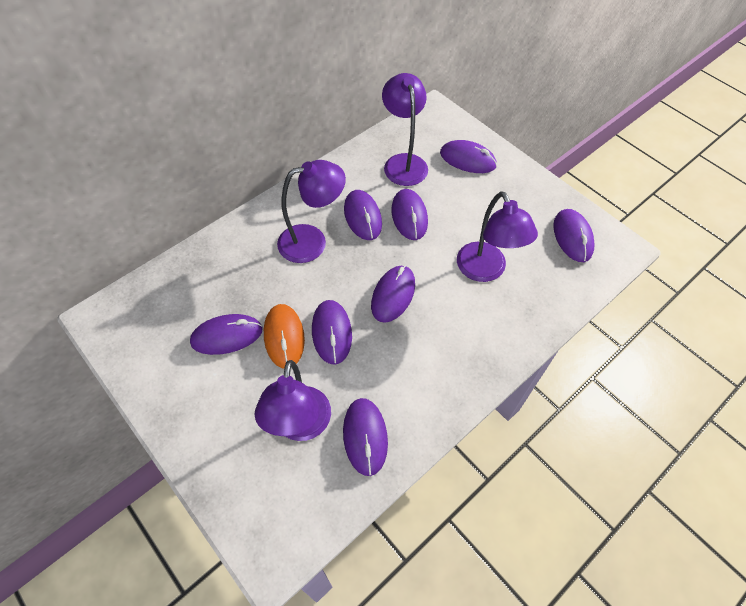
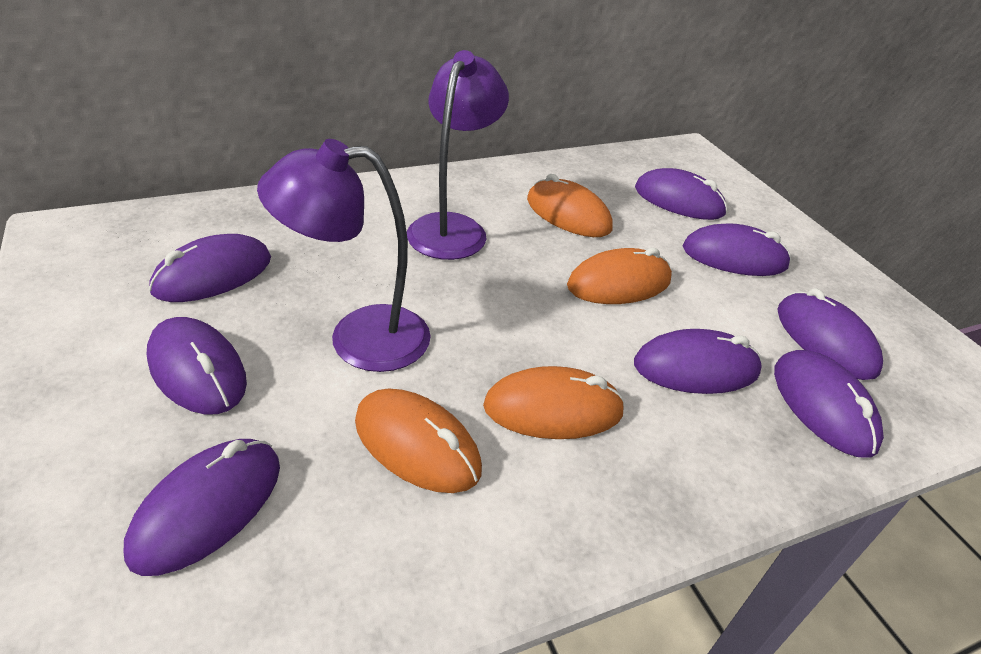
orange mouse: [264,304,305,369] = 1 -> [355,388,482,493] [483,366,625,439] [527,174,613,237] [567,248,672,304] = 4
purple lamp: [255,360,331,441] [277,160,346,263] [382,73,428,186] [457,191,538,282] = 4 -> [257,139,431,372] [407,50,509,260] = 2

